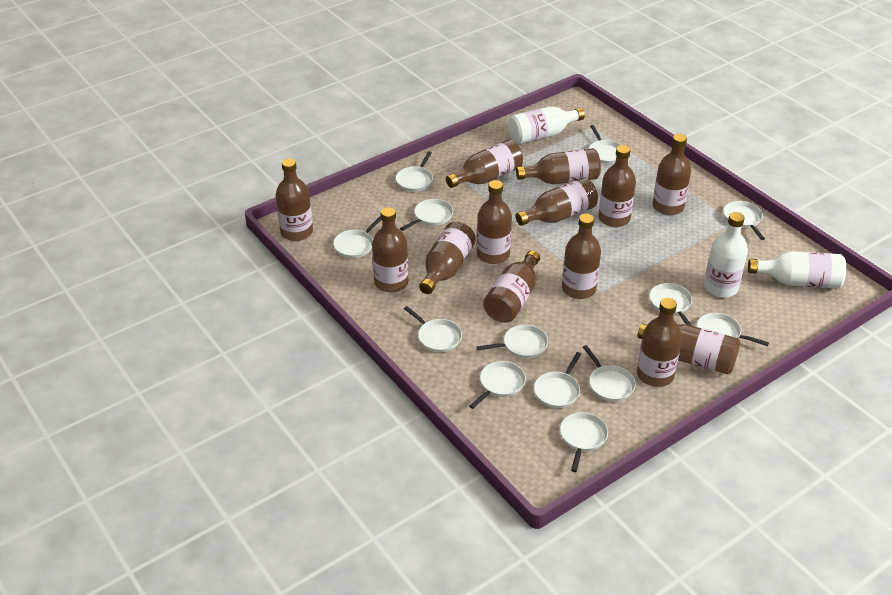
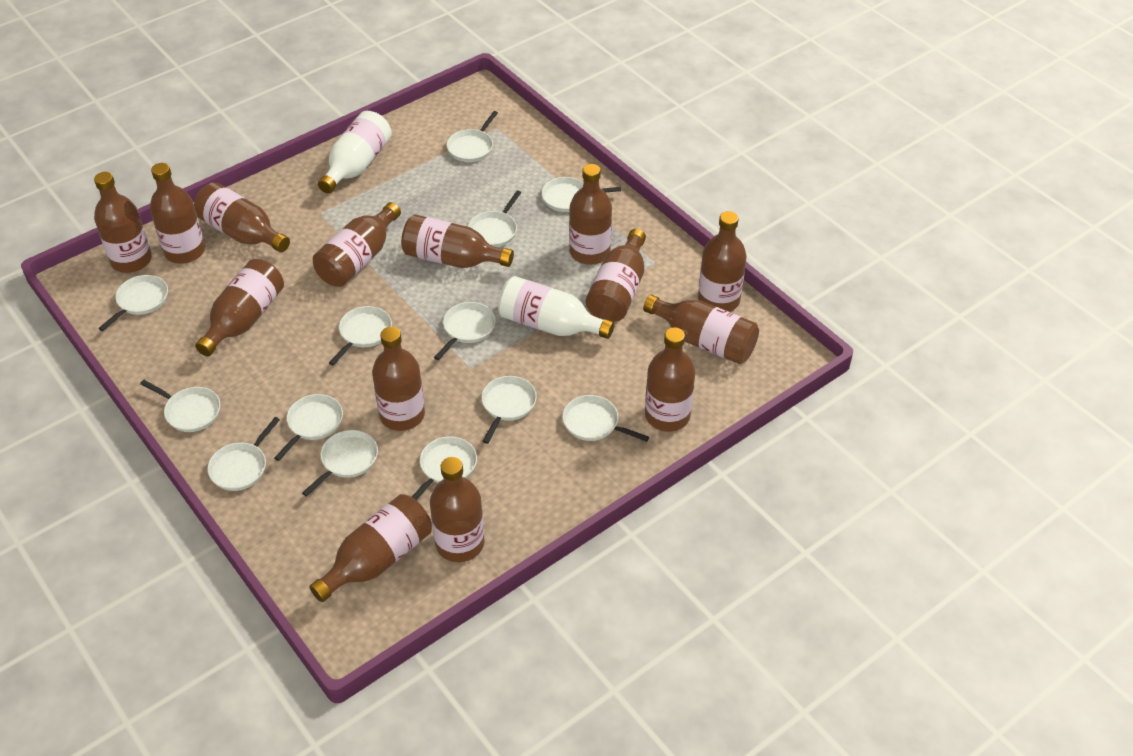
brown bottle: [276,158,313,241] [372,207,408,293] [419,221,476,294] [446,140,523,188] [477,180,512,264] [483,250,540,323] [516,148,601,184] [516,178,598,226] [562,214,601,299] [599,145,636,227] [637,298,682,387] [637,323,740,374] [653,134,691,215] = 13 -> [94,172,152,273] [150,163,205,264] [194,182,290,253] [195,259,284,356] [309,494,432,602] [313,202,401,287] [372,327,425,431] [401,214,514,268] [430,457,485,562] [569,164,612,265] [585,229,646,322] [643,295,759,364] [645,327,695,431] [698,211,747,312] = 14
white bottle: [508,106,585,145] [704,212,748,298] [748,251,846,289] = 3 -> [318,111,392,194] [498,276,614,339] = 2

